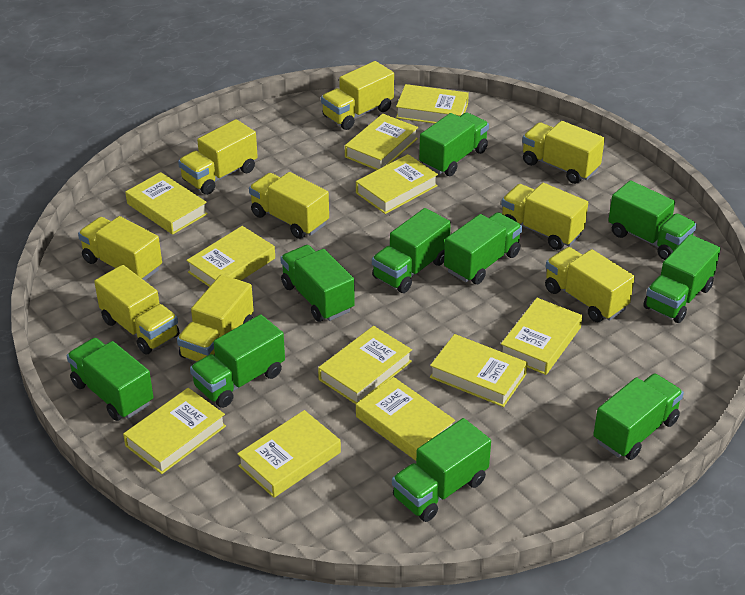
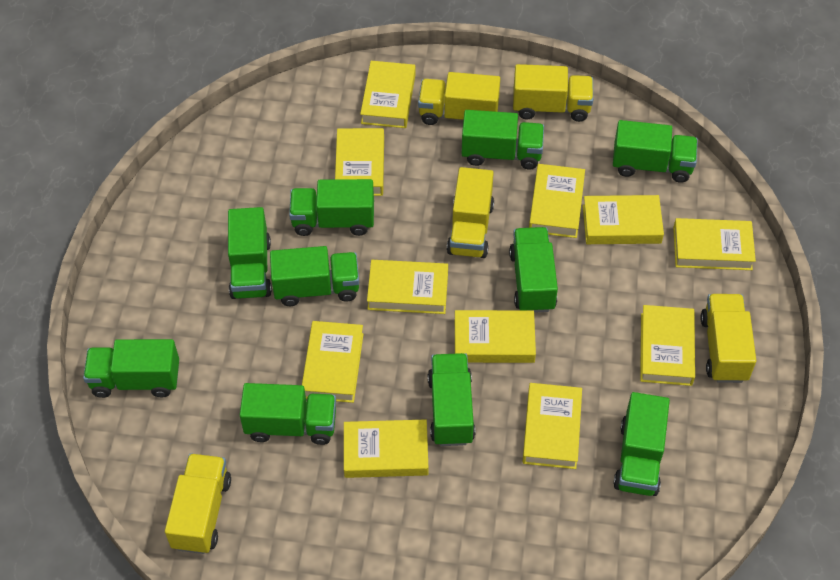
yellow truck: [78,216,162,281] [94,265,179,354] [177,274,254,362] [178,119,258,195] [249,172,329,239] [321,61,394,130] [501,183,588,250] [522,121,605,184] [545,247,635,322] = 9 -> [165,453,231,554] [418,72,500,125] [447,167,494,258] [513,64,593,122] [700,294,756,383] = 5

